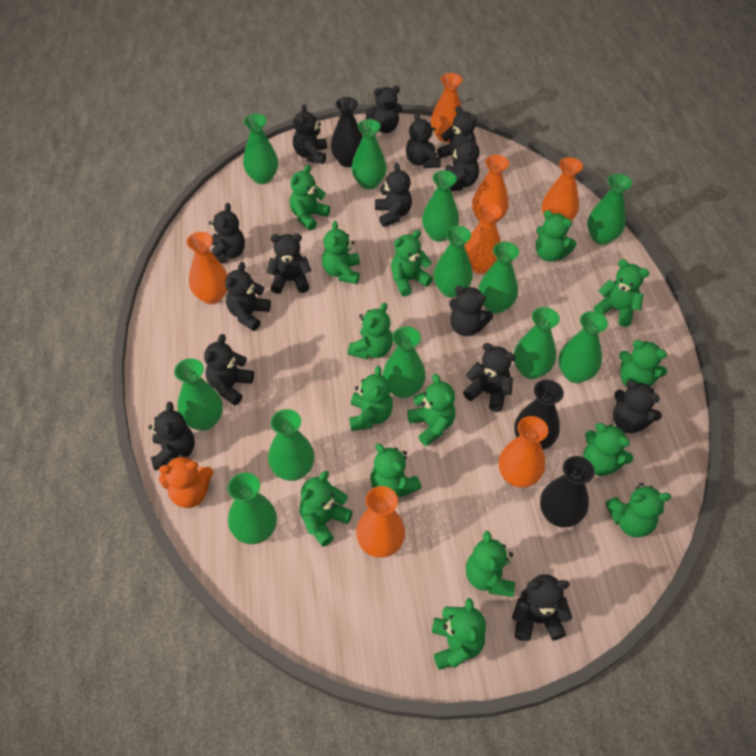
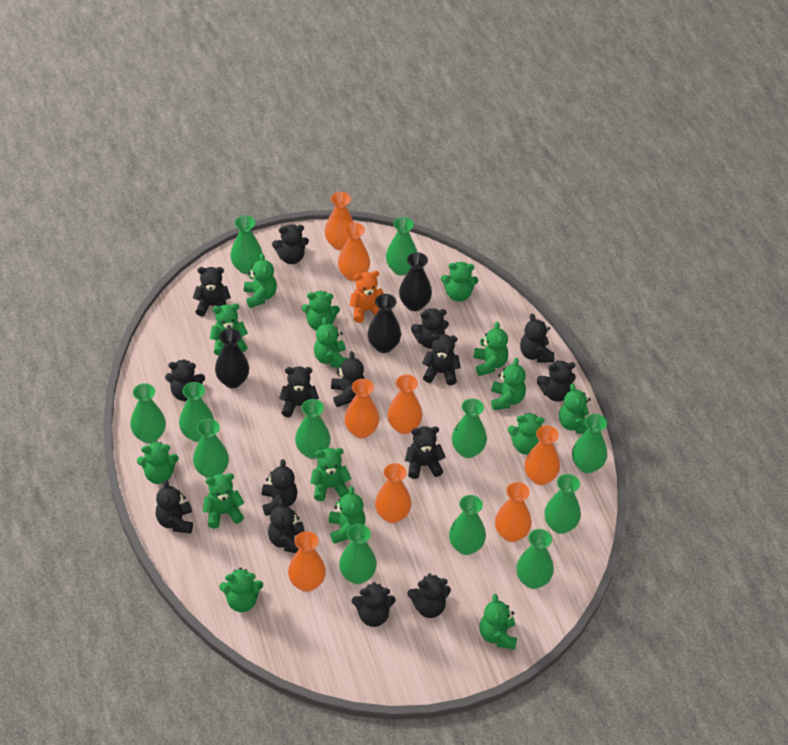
orange vase: [186,232,228,304] [356,486,405,558] [431,73,462,142] [465,202,502,274] [472,155,509,224] [499,416,548,488] [542,157,583,221] = 7 -> [288,531,326,592] [324,192,354,250] [338,222,370,281] [344,379,379,438] [375,463,412,523] [388,375,422,434] [495,482,532,542] [524,425,560,485] = 8

